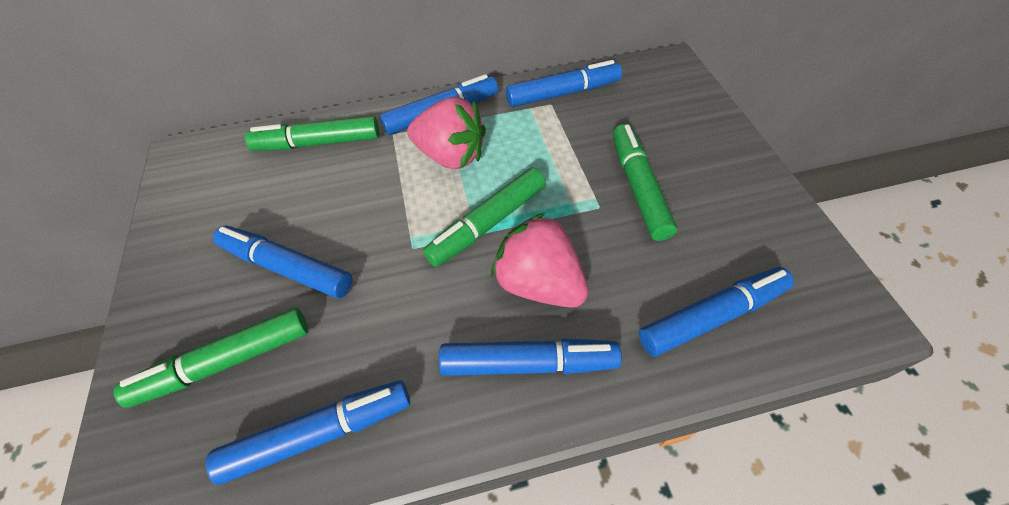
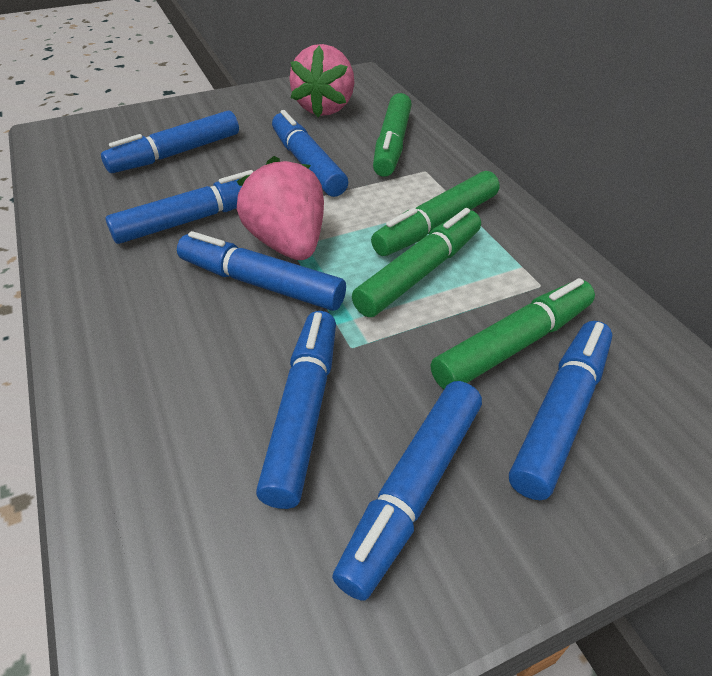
blue marker: [206,380,410,485] [213,226,353,298] [380,74,498,135] [439,338,622,376] [506,60,622,107] [639,267,794,357] = 6 -> [101,111,239,173] [106,170,254,244] [177,231,346,311] [256,311,336,509] [272,110,348,197] [332,381,482,601] [509,321,612,500] = 7

